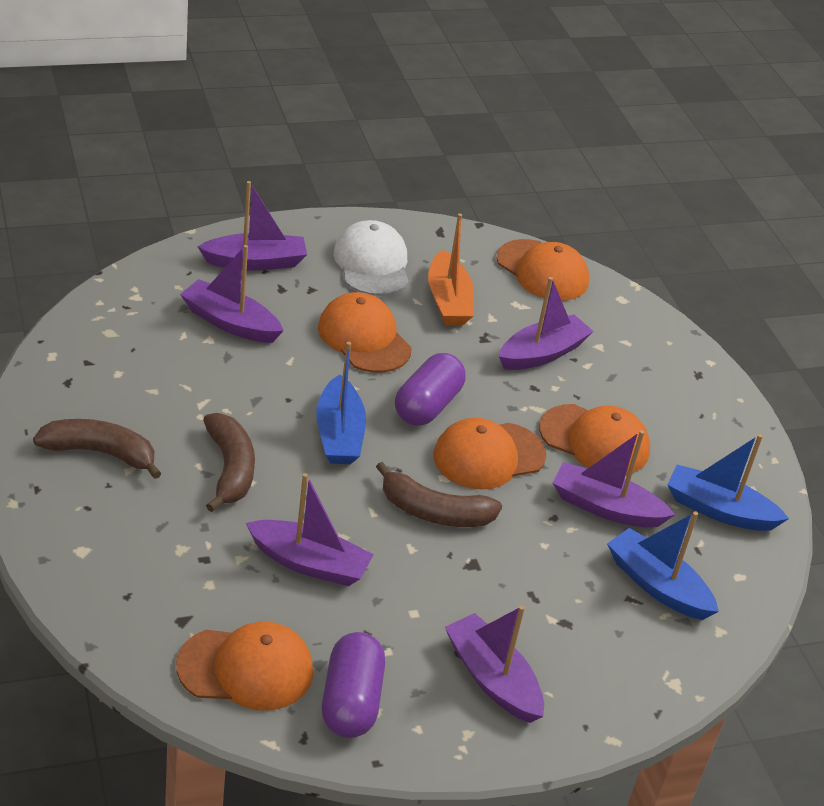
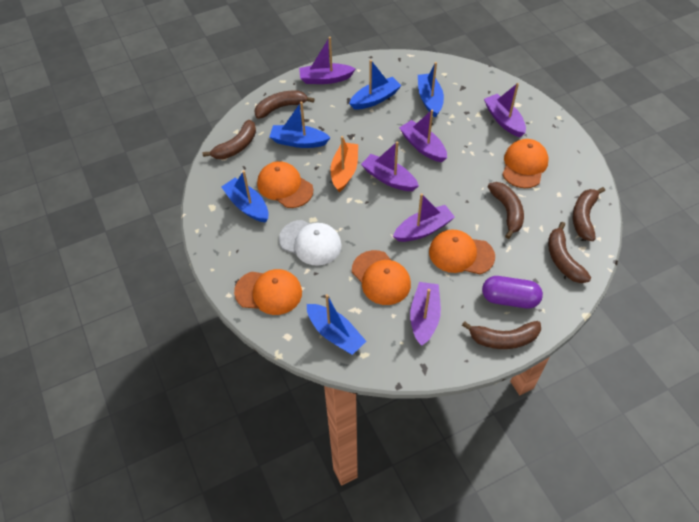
blue boat: [316,342,366,464] [607,511,719,620] [667,434,789,531] = 3 -> [221,170,269,223] [269,102,330,148] [307,294,366,355] [349,60,402,109] [418,62,444,118] = 5
brown banana: [33,419,162,479] [203,413,255,512] [376,462,502,527] = 3 -> [203,120,256,159] [254,90,315,119] [462,321,541,349] [488,182,524,239] [548,222,591,283] [573,187,605,241] = 6
purple capsule: [322,632,385,738] [395,353,466,426] = 2 -> [482,276,543,308] = 1

